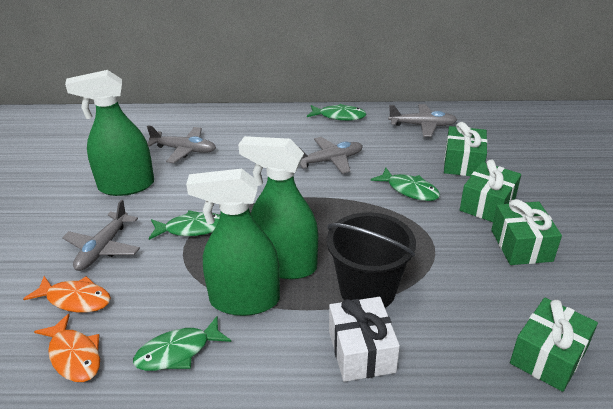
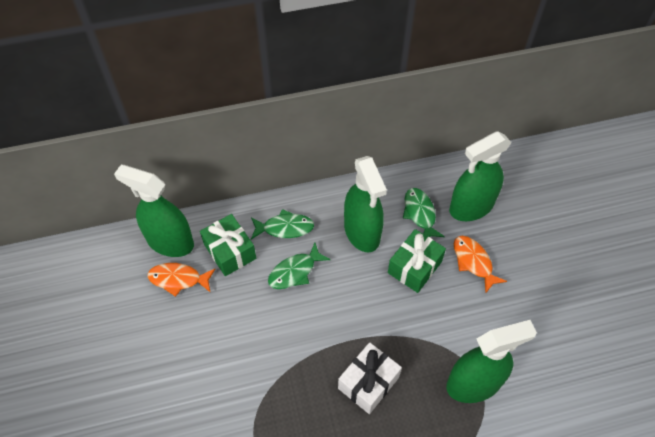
black bucket: [327,212,416,308] = 1 -> none = 0
green fish: [133,316,231,371] [149,210,220,240] [307,104,367,121] [371,168,440,201] = 4 -> [251,209,314,239] [268,243,331,289] [403,188,445,237] = 3
green gift: [444,122,487,176] [460,160,521,222] [491,199,562,265] [510,298,598,392] = 4 -> [200,214,256,276] [388,229,446,293] = 2
green spray bottle: [65,70,154,196] [186,169,280,316] [238,136,318,279] = 3 -> [114,165,194,257] [344,156,387,252] [446,320,537,403] [449,131,512,221] = 4
grey plane: [62,199,140,271] [147,125,216,163] [300,137,363,174] [388,104,457,137] = 4 -> none = 0

